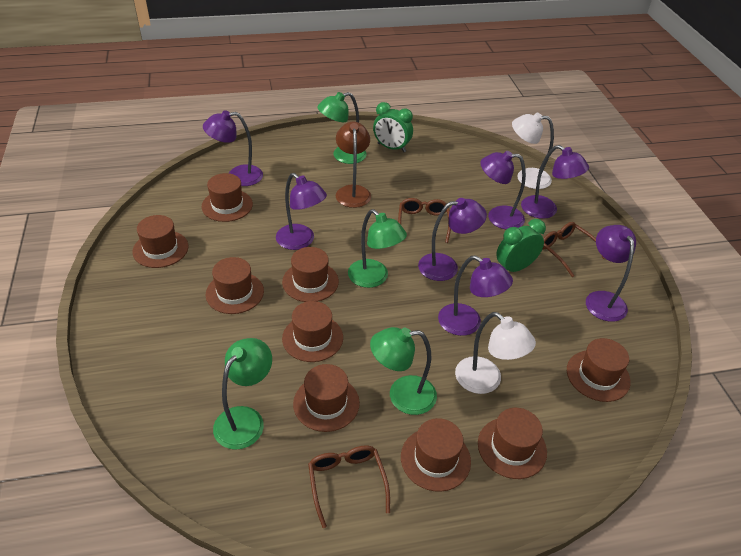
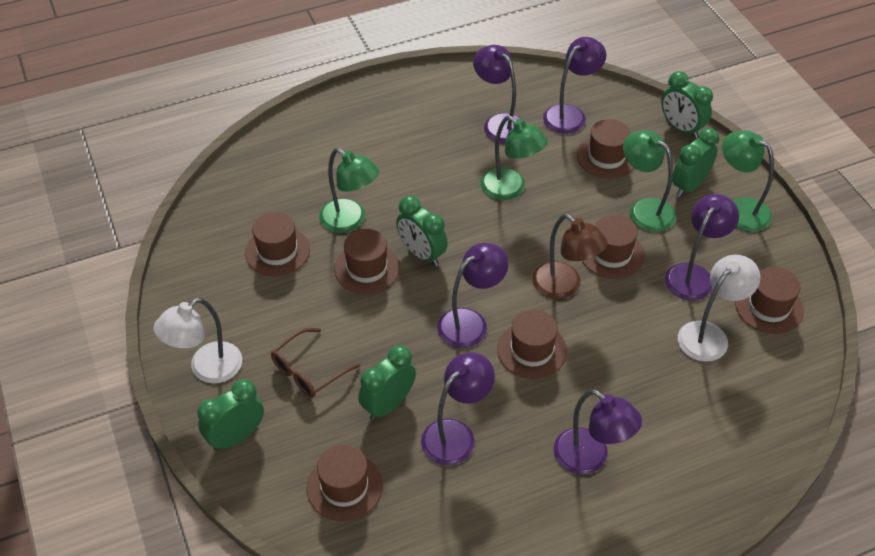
brown glasses: [308,445,390,528] [398,198,451,243] [543,222,605,277] = 3 -> [271,328,360,398] = 1
brown hat: [132,215,188,268] [202,173,253,222] [206,257,264,314] [282,247,339,302] [282,301,343,362] [293,364,360,432] [401,418,471,492] [478,408,547,479] [567,338,631,402] = 9 -> [245,212,310,276] [307,444,383,521] [334,229,400,294] [497,310,567,379] [577,119,634,179] [582,214,644,279] [735,267,804,334] = 7
green clock: [373,102,413,152] [496,219,546,272] = 2 -> [197,379,264,451] [358,345,416,420] [396,196,448,266] [661,71,713,138] [672,128,719,197] = 5
purple lamp: [203,110,263,186] [276,173,327,250] [418,198,487,281] [438,255,513,336] [480,151,526,230] [521,145,589,219] [586,225,636,322] = 7 -> [421,352,495,465] [437,243,509,348] [473,45,526,143] [543,37,606,134] [554,389,642,475] [665,194,739,301] = 6

